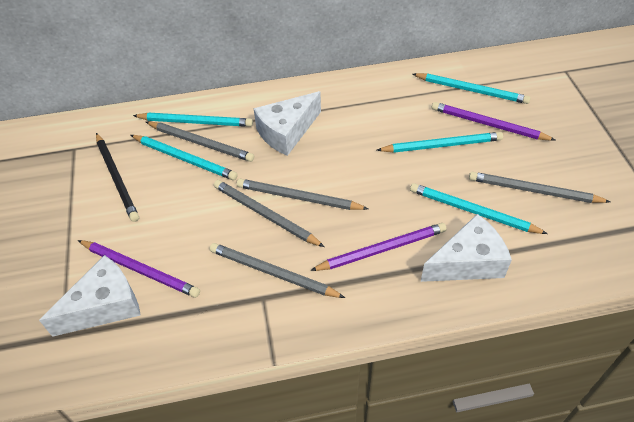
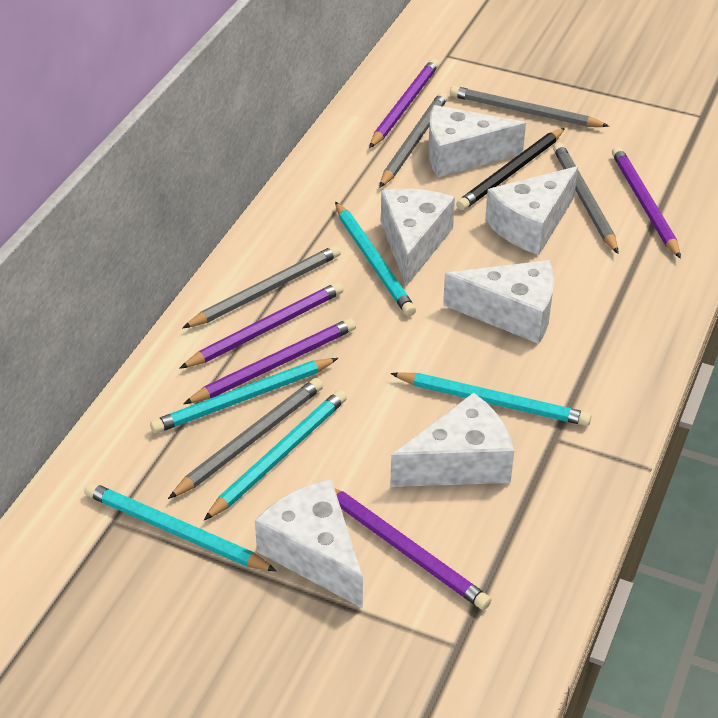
purple pencil: [78,240,200,298] [310,223,447,271] [432,102,555,141] = 3 -> [179,282,343,369] [184,318,356,404] [335,488,491,610] [369,59,439,148] [612,146,681,259] = 5
white cheese: [39,255,141,337] [253,91,321,156] [421,214,512,282] = 3 -> [255,479,363,609] [381,189,455,286] [390,392,514,487] [428,105,526,177] [443,260,554,344] [485,166,578,255] = 6

